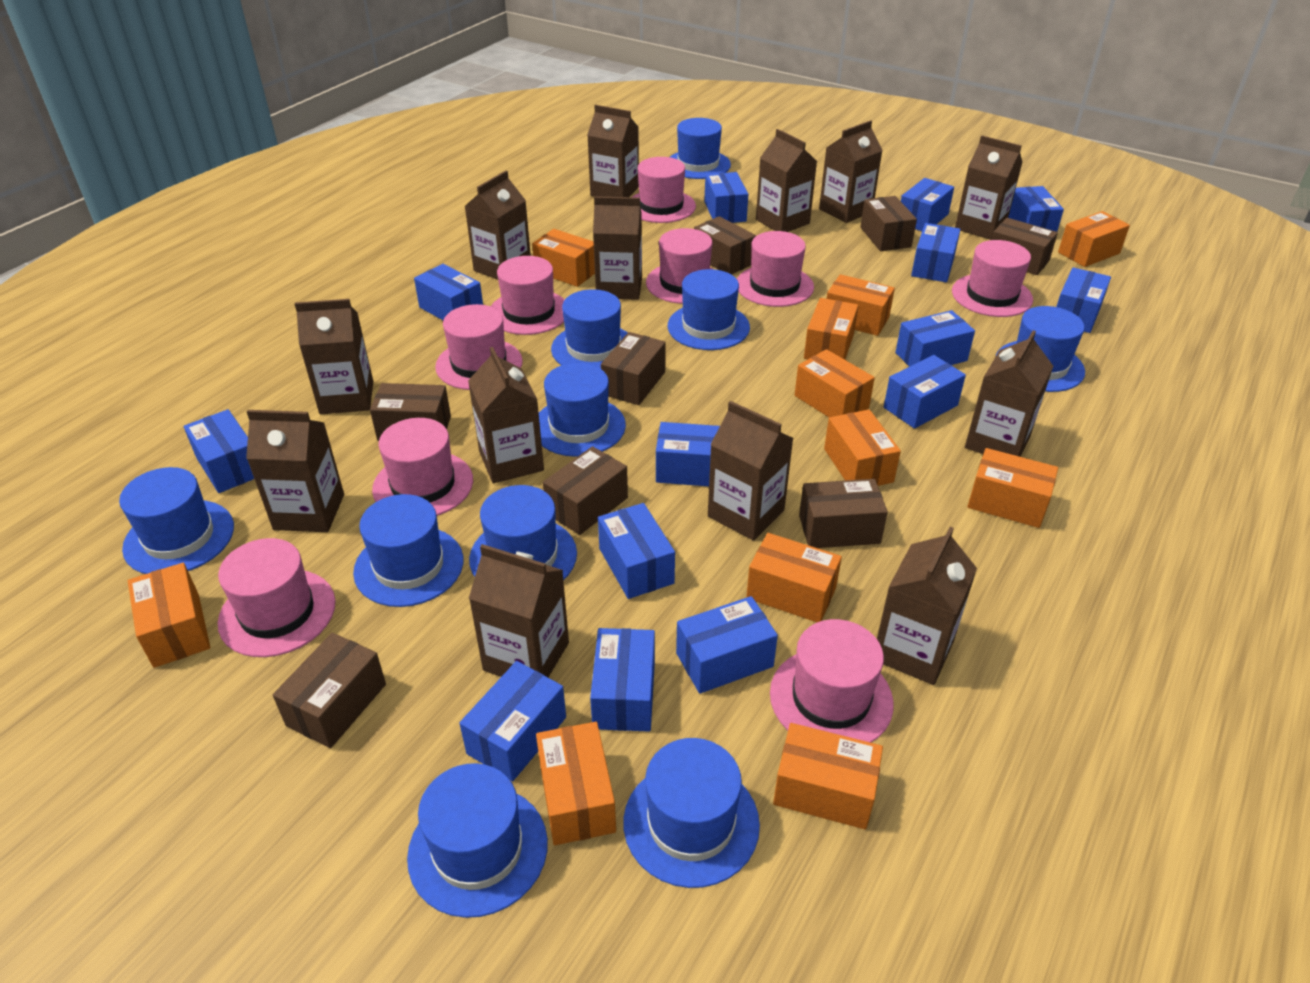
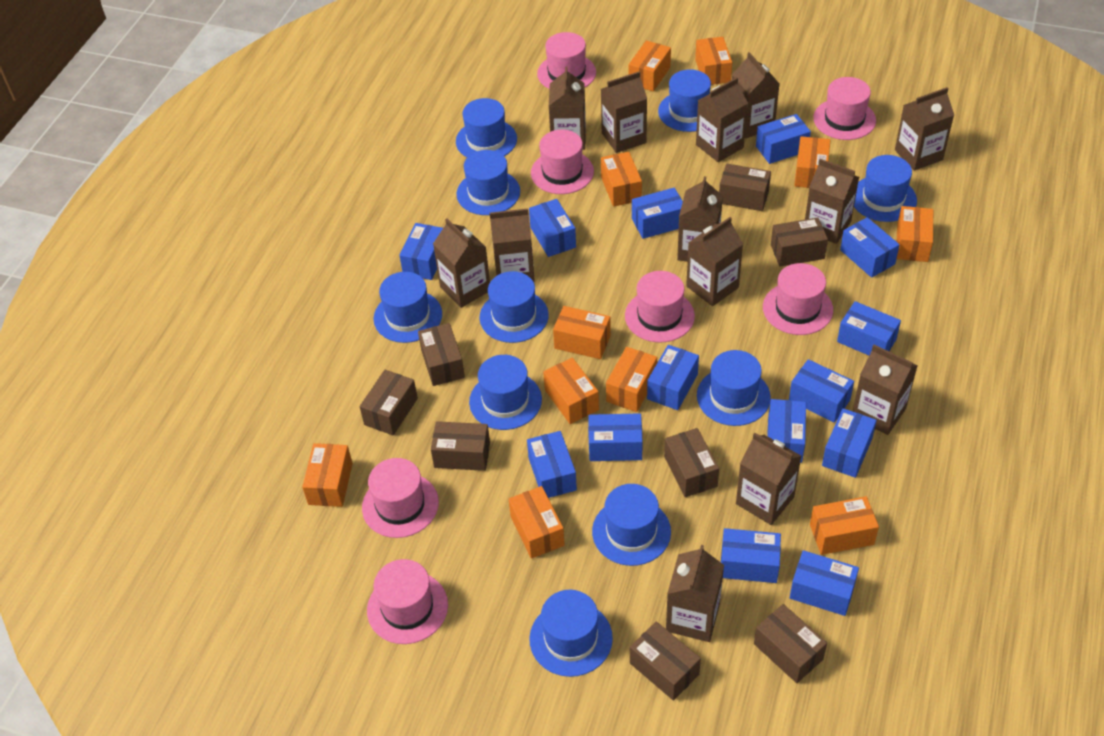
pink hat: [218,538,336,657] [372,418,473,516] [435,304,523,390] [491,256,565,335] [632,157,696,223] [646,228,713,304] [737,231,814,307] [770,619,894,743] [952,240,1033,317] = 9 -> [362,458,439,538] [367,559,448,644] [531,130,594,194] [537,32,596,89] [625,271,695,343] [763,263,833,335] [813,77,876,140] = 7

